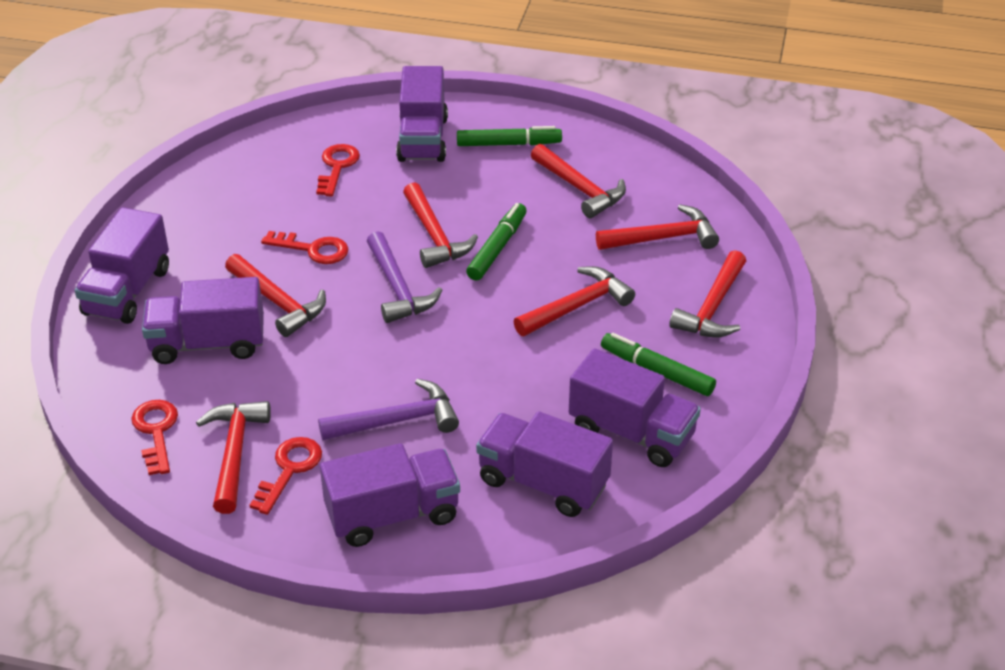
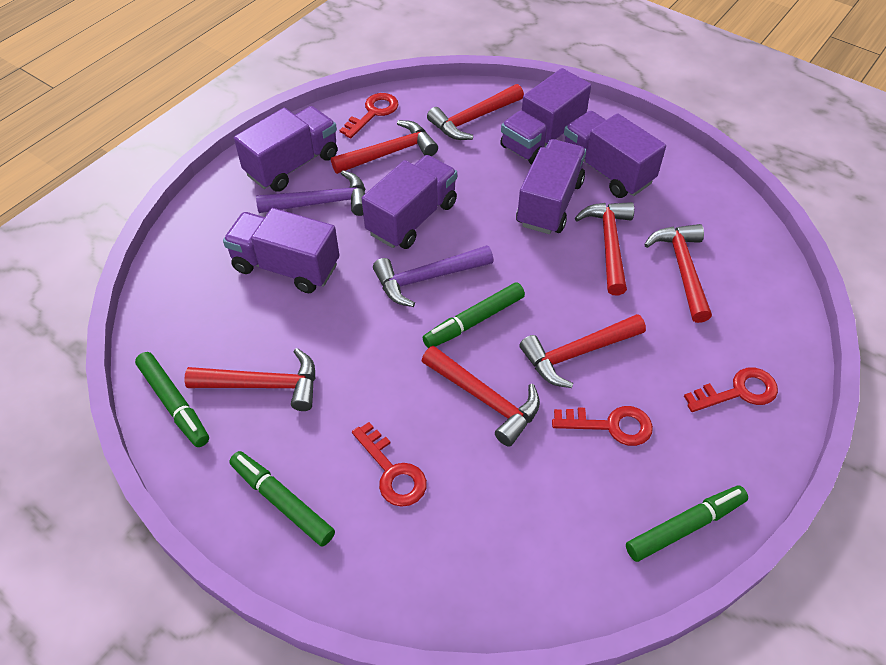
green marker: [457,126,562,146] [466,203,527,281] [601,333,716,396] = 3 -> [135,352,209,447] [229,451,335,547] [423,282,525,348] [626,486,748,562] = 4

